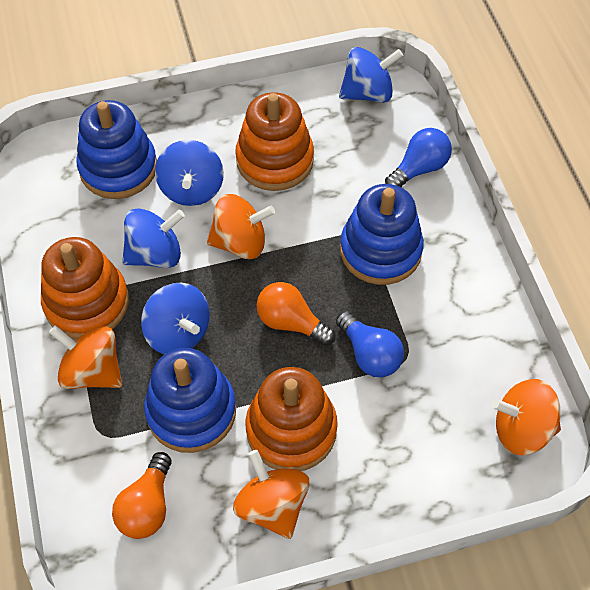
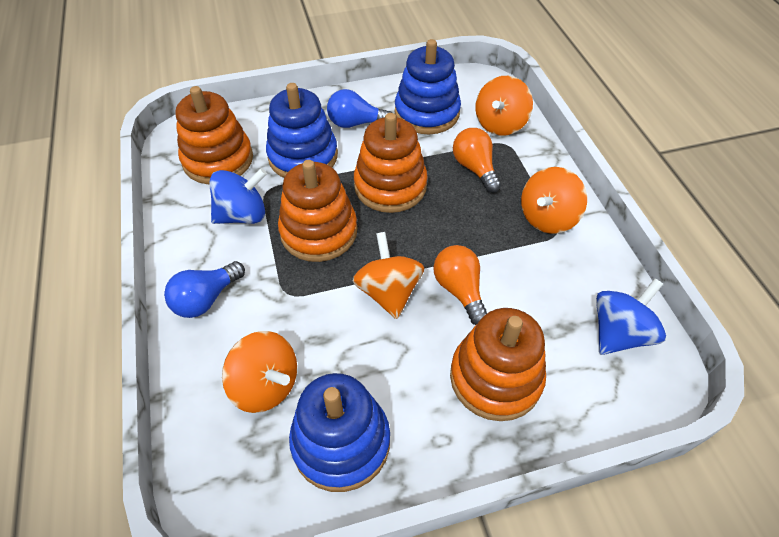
blue spinning top: [122,209,185,268] [141,283,210,354] [155,140,224,206] [339,47,403,103] = 4 -> [210,168,267,224] [596,278,666,355] = 2
orange stacking toy: [41,237,129,339] [235,92,314,191] [245,367,338,471] = 3 -> [175,86,253,184] [278,160,357,262] [354,113,428,213] [450,308,546,421] = 4

